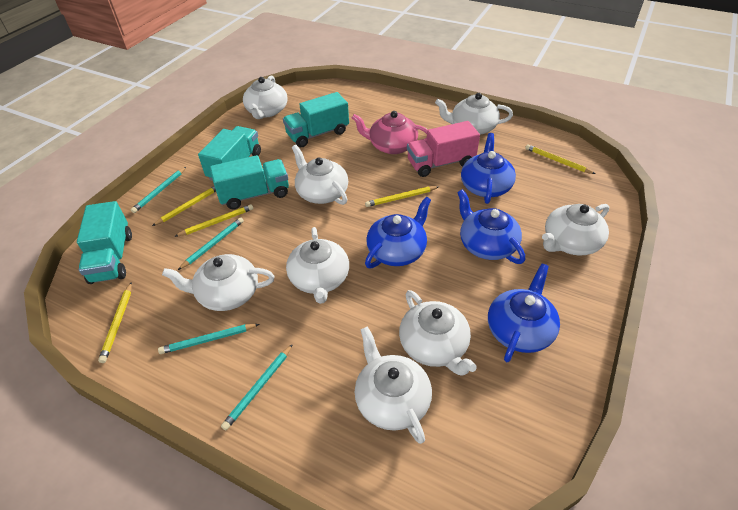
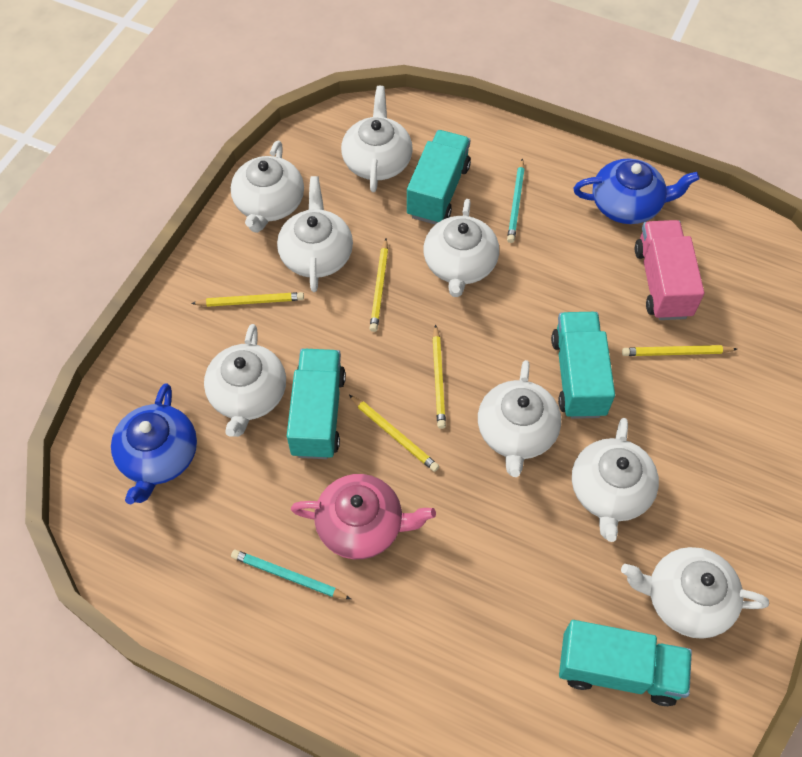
blue teapot: [365,197,431,268] [457,189,525,264] [461,133,516,204] [488,264,560,362] = 4 -> [111,383,197,504] [573,158,699,224] = 2
turquoise pencil: [131,167,186,213] [158,324,259,354] [178,217,244,270] [221,344,293,430] = 4 -> [231,550,351,599] [507,158,525,243] = 2

